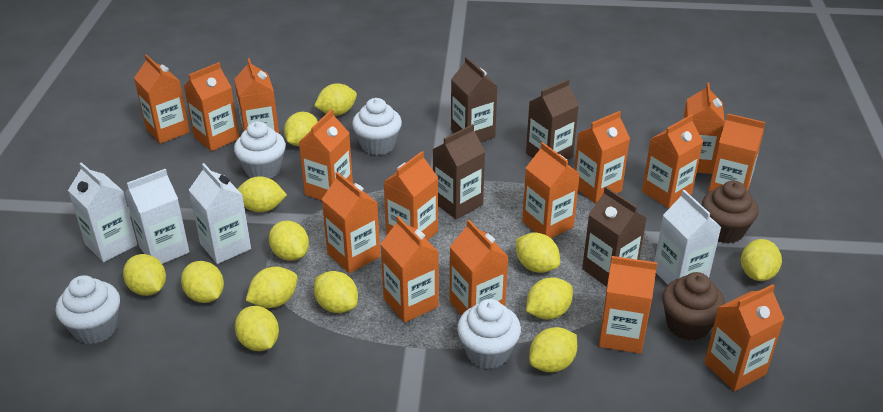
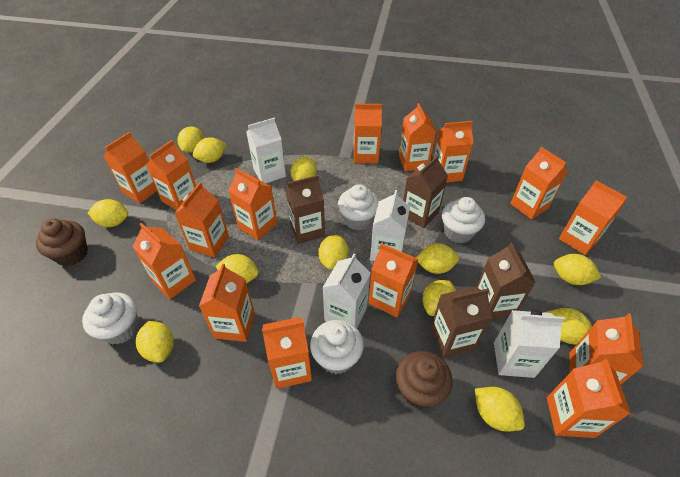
yellow lemon: [123,254,166,296] [181,261,224,303] [235,306,279,351] [237,176,287,212] [246,267,298,308] [269,221,309,261] [284,112,318,146] [314,83,357,116] [314,271,358,313] [516,233,560,273] [526,277,573,319] [529,327,577,372] [741,239,782,281] = 13 -> [88,199,128,227] [136,321,174,363] [178,127,203,153] [193,137,227,163] [216,254,259,284] [290,157,317,181] [318,235,348,270] [416,243,459,274] [423,280,456,316] [475,387,525,432] [545,308,592,344] [554,254,601,285] = 12

